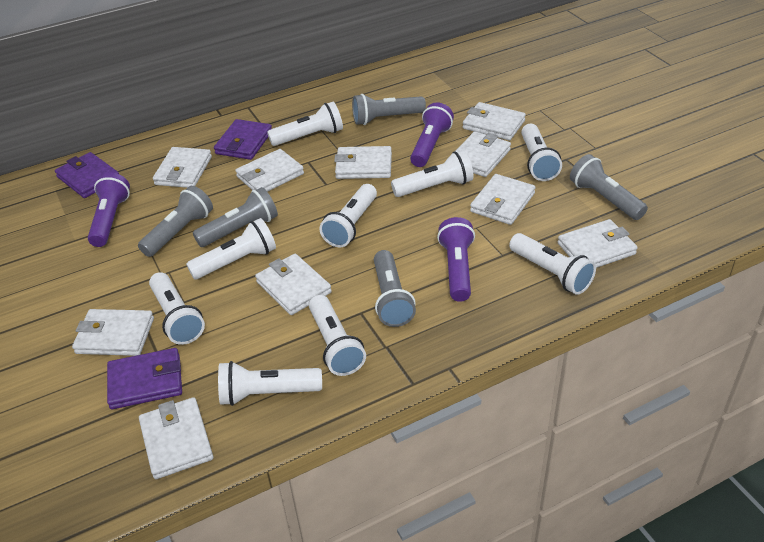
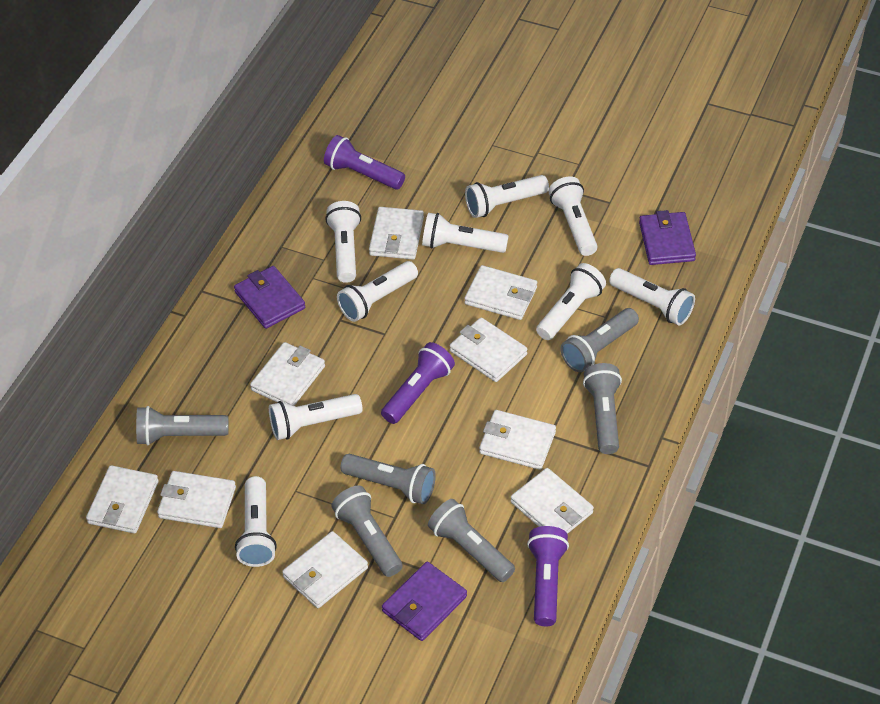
grey flashlight: [138,186,213,257] [193,187,278,247] [352,94,426,125] [374,250,416,327] [570,154,648,220] = 5 -> [136,406,229,445] [331,486,403,577] [340,454,436,504] [428,499,515,582] [560,308,639,372] [583,363,622,454] = 6
white wallet: [72,309,154,356] [139,397,213,479] [153,147,212,188] [236,149,304,192] [255,254,332,315] [334,146,392,179] [456,131,511,177] [463,102,526,140] [470,174,535,225] [558,219,638,268] = 10 -> [86,465,159,533] [157,471,236,528] [250,342,325,406] [282,531,368,608] [369,207,424,260] [450,317,528,382] [464,265,537,320] [479,410,556,470] [511,468,594,534] = 9

